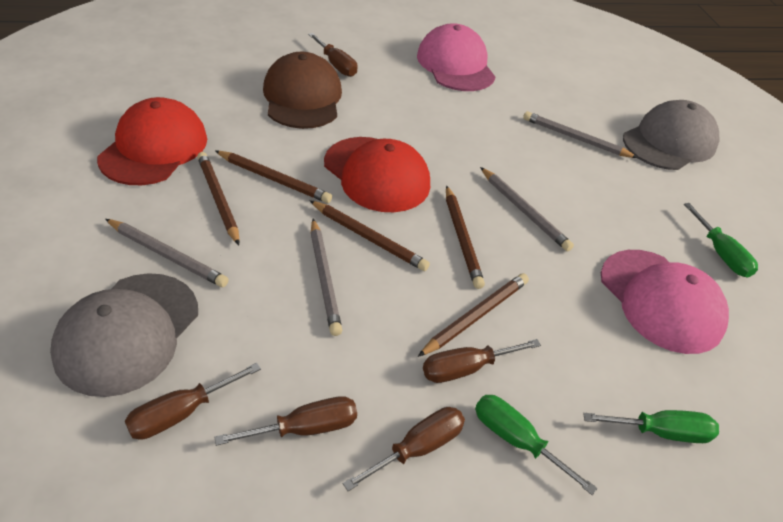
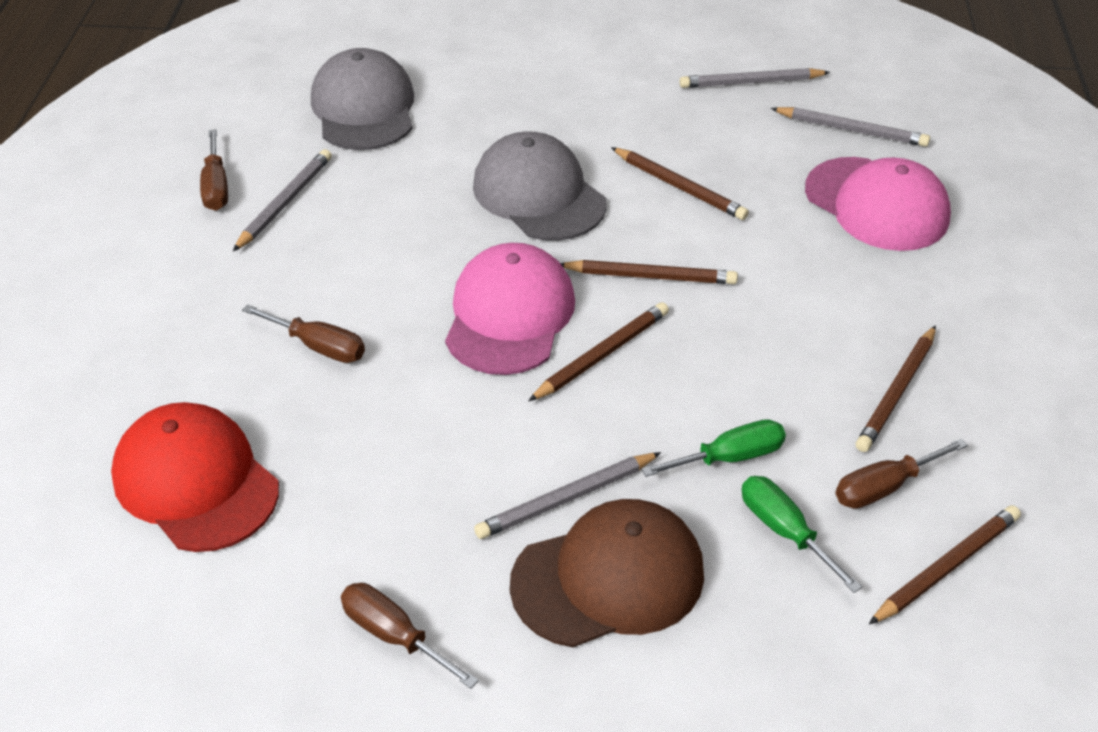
brown screwdriver: [125,363,261,440] [215,396,357,446] [308,33,358,77] [343,407,465,491] [423,339,541,383] = 5 -> [200,129,228,211] [242,304,365,363] [341,583,479,689] [835,438,968,509] = 4
green screwdriver: [475,395,598,495] [583,410,719,443] [684,203,758,278] = 3 -> [642,419,786,477] [742,476,862,593] = 2
red cap: [97,97,207,185] [324,137,430,212] = 2 -> [111,402,279,552] = 1

